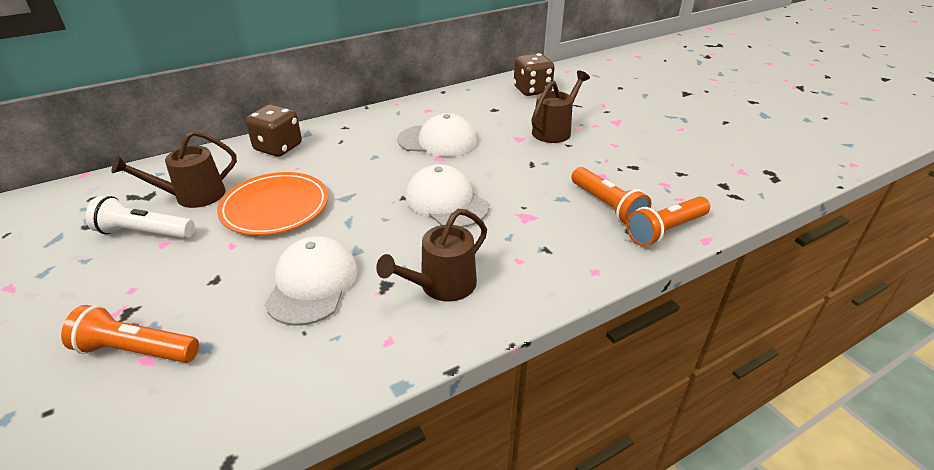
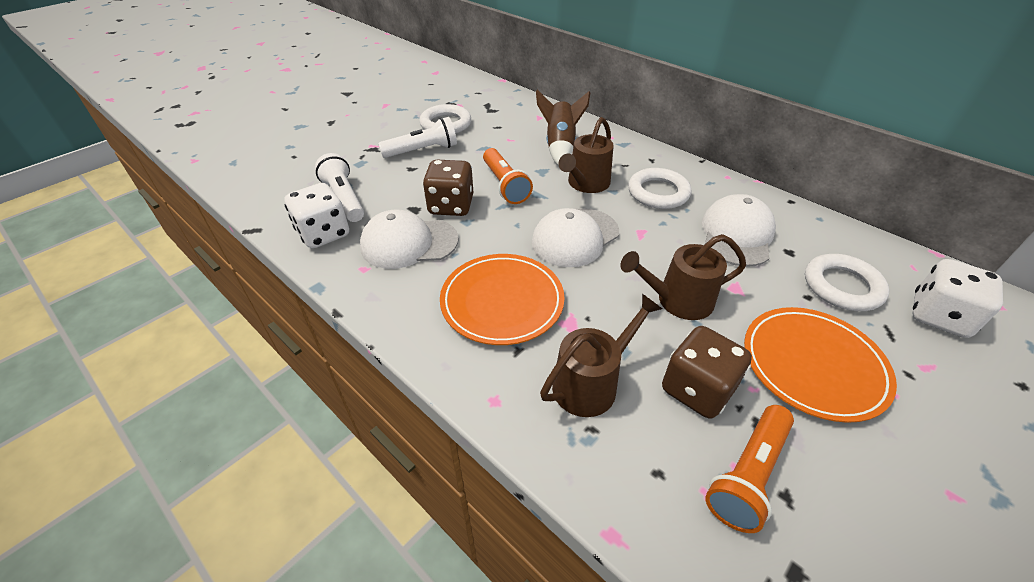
brown rocket: none = 0 -> [536,90,590,166] = 1
orange flashlight: [61,305,199,363] [571,167,652,224] [626,196,710,246] = 3 -> [483,148,533,204] [705,405,794,533] = 2
orange plate: [217,172,328,235] = 1 -> [440,254,565,345] [744,307,897,423] = 2
white dice: none = 0 -> [284,183,349,248] [912,259,1003,338] = 2
white flashlight: [86,196,195,239] = 1 -> [315,153,364,222] [378,117,457,158] = 2
white ring: none = 0 -> [419,104,471,134] [628,168,691,209] [805,254,890,311] = 3

